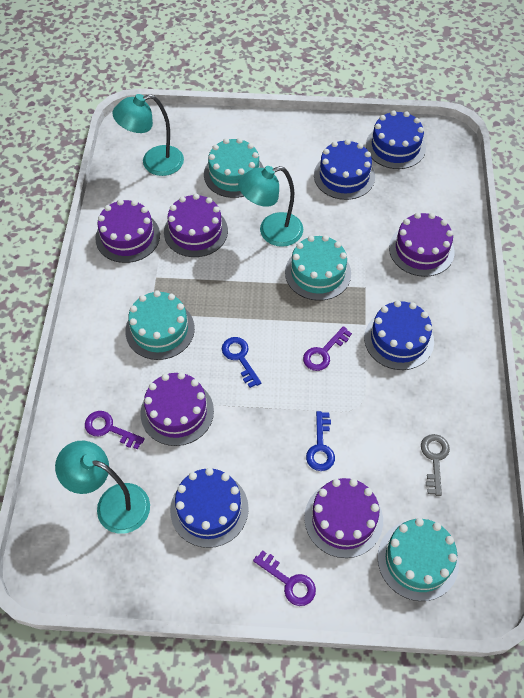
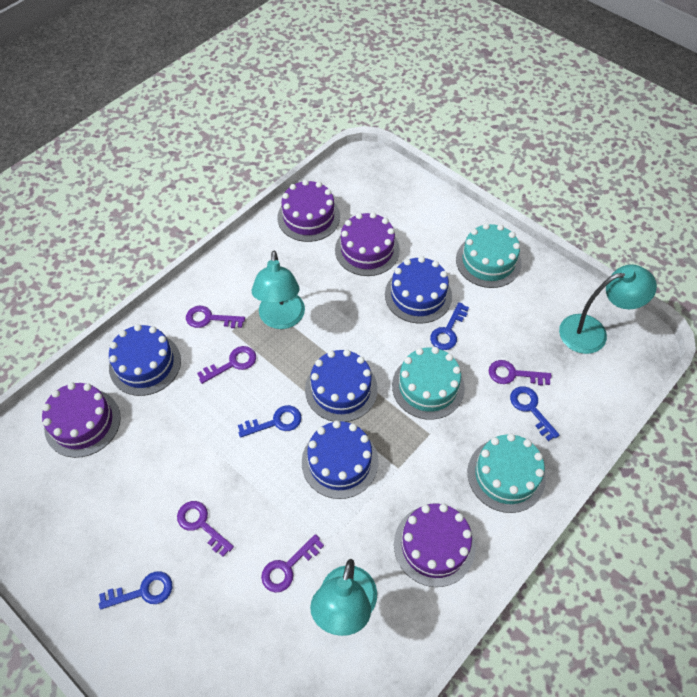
blue key: [222,337,261,388] [306,411,335,471] = 2 -> [99,571,172,610] [238,405,302,438] [430,302,469,350] [510,386,559,441] = 4
grey key: [421,434,450,496] = 1 -> none = 0
purple cake: [95,199,160,263] [140,372,214,446] [164,194,228,257] [304,478,383,558] [389,212,455,277] = 5 -> [42,382,121,458] [277,180,340,242] [335,212,400,276] [394,503,476,587] = 4
purple key: [85,411,145,449] [253,550,316,606] [303,326,352,371] = 3 -> [177,501,234,557] [186,306,245,328] [197,346,256,384] [261,534,324,593] [489,360,552,385] = 5
turquoise cake: [125,290,195,360] [204,138,264,198] [285,235,351,301] [377,518,459,601] = 4 -> [392,347,465,420] [456,223,522,288] [468,434,546,513] = 3

